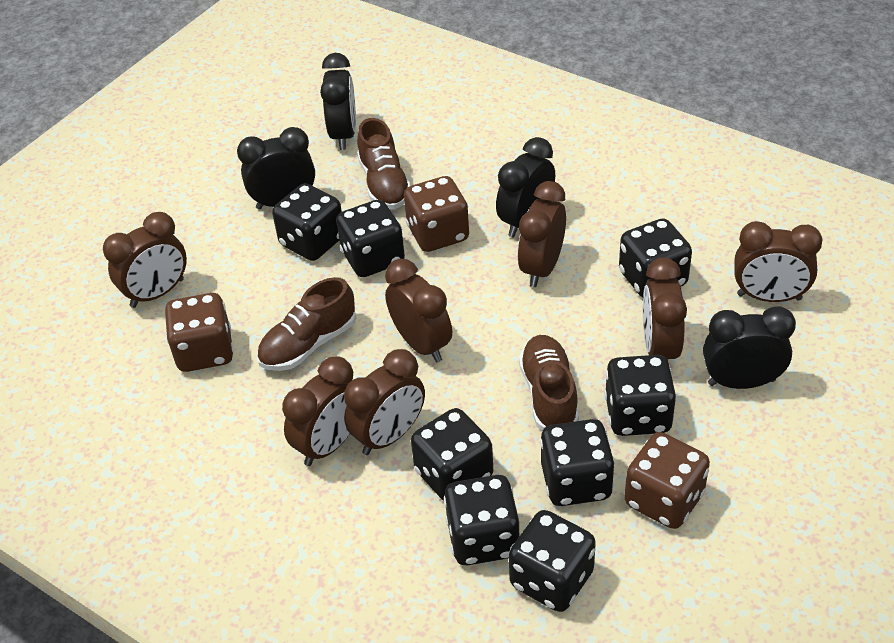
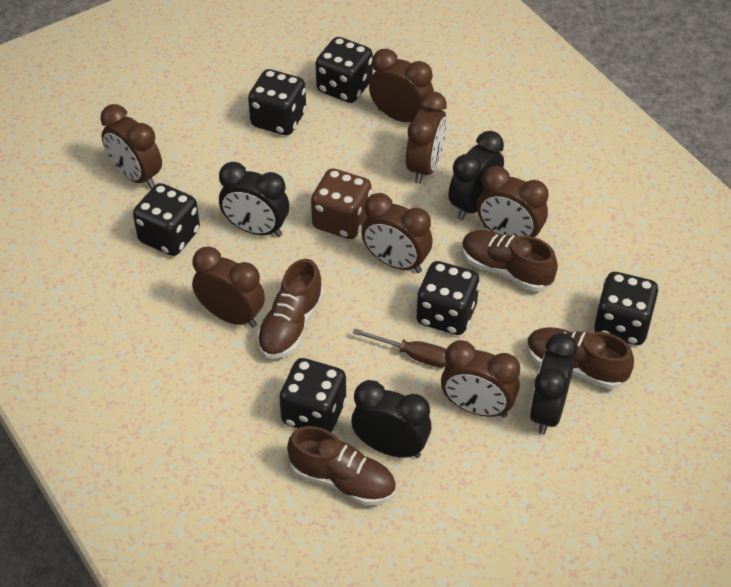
black dice: [272,183,342,261] [336,200,405,277] [411,408,493,501] [444,475,520,565] [509,510,596,612] [540,419,615,506] [605,355,676,436] [619,218,692,298] = 8 -> [133,183,200,256] [248,69,306,135] [279,358,347,432] [316,37,373,103] [416,261,480,335] [594,272,659,345] = 6
brown dice: [165,293,234,372] [404,176,469,252] [624,432,710,529] = 3 -> [311,168,372,239] = 1
brown screwdriver: none = 0 -> [353,328,447,368] = 1
brown shoe: [257,277,356,371] [357,118,411,210] [519,335,579,431] = 3 -> [257,259,324,359] [287,426,396,505] [462,230,558,291] [527,327,634,389] = 4

